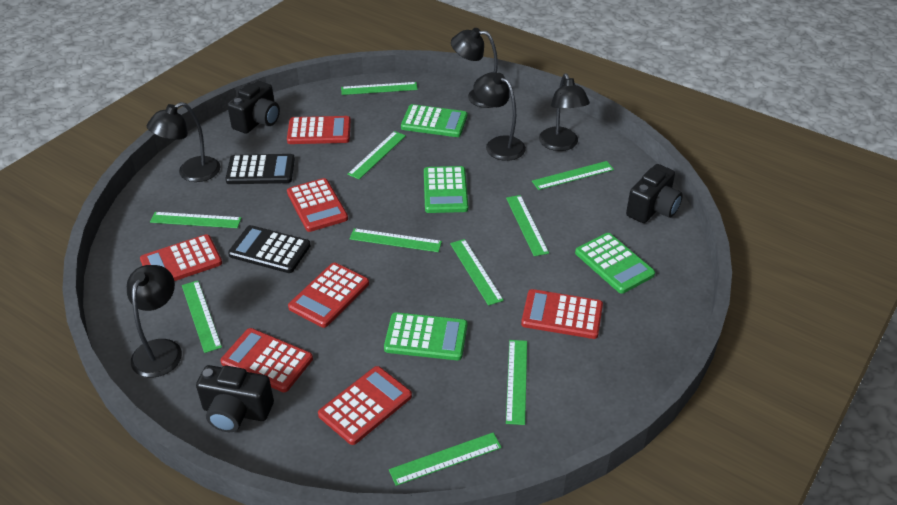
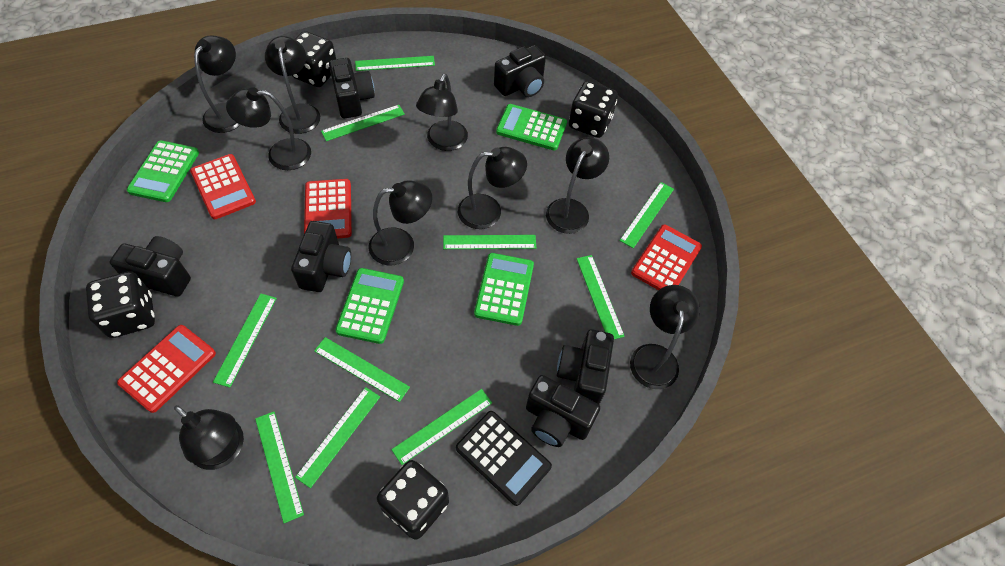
black calculator: [225,154,295,184] [228,225,311,273] = 2 -> [456,411,552,506] = 1
black camera: [196,365,274,432] [227,81,280,134] [626,164,683,223] = 3 -> [110,236,191,297] [291,221,351,292] [329,58,375,119] [494,45,546,97] [526,375,600,447] [557,329,614,404] = 6
black dice: none = 0 -> [86,271,155,338] [292,31,336,87] [376,460,449,540] [569,81,618,138] = 4
black lamp: [127,265,182,377] [147,102,220,182] [451,28,498,108] [473,72,526,161] [539,73,590,151] = 5 -> [174,405,244,470] [194,35,241,133] [226,87,311,170] [265,36,320,134] [369,180,432,266] [416,74,468,151] [458,147,527,229] [546,137,609,234] [630,285,700,389] = 9
red calculator: [140,234,222,281] [220,328,313,392] [287,116,351,144] [287,178,348,232] [288,263,369,328] [318,366,412,445] [521,289,603,339] = 7 -> [117,325,216,413] [190,154,256,219] [304,179,352,239] [631,225,702,290] = 4

